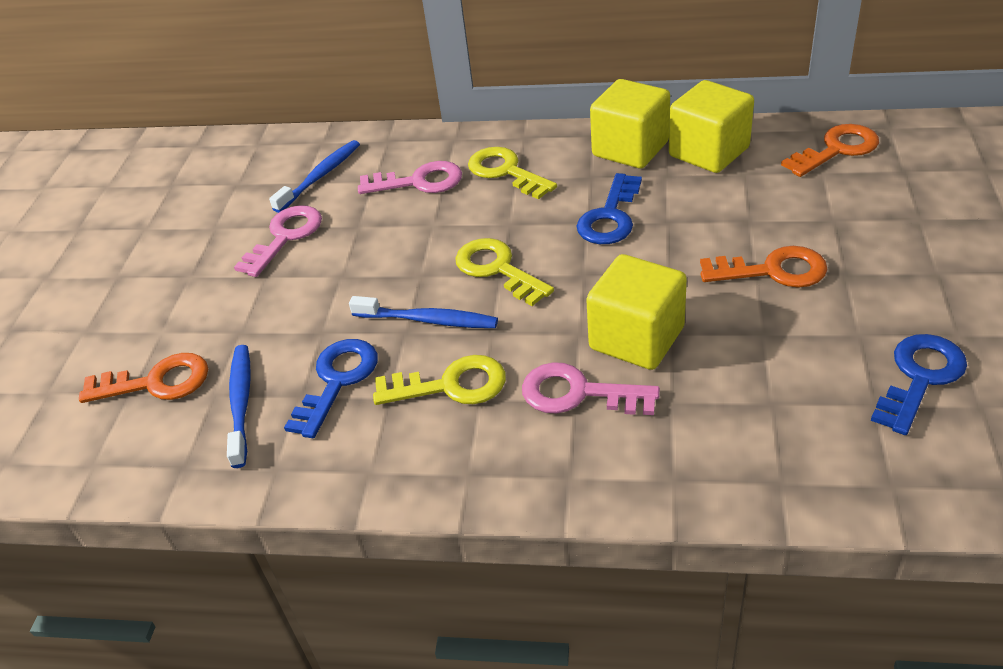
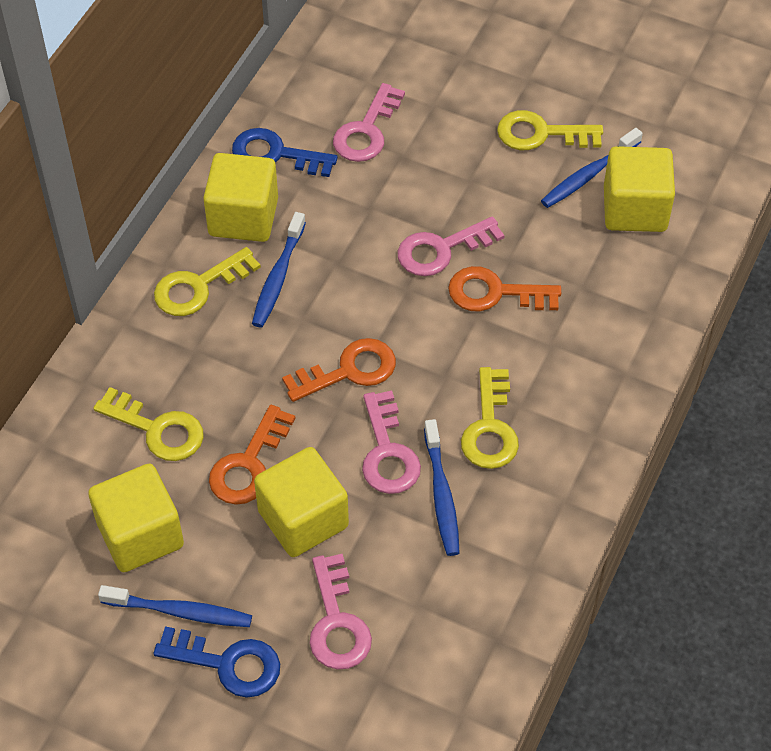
blue key: [284,339,378,438] [577,173,642,244] [871,334,967,435] = 3 -> [153,626,280,698] [232,128,338,177] = 2
blue toothbrush: [227,345,251,468] [269,140,360,213] [349,296,498,328] = 3 -> [98,585,252,627] [252,212,306,327] [424,419,460,556] [541,128,643,208] = 4
pink key: [234,205,322,277] [358,161,462,194] [522,362,660,415] = 3 -> [310,553,372,670] [333,83,405,162] [362,390,421,494] [398,216,505,276] = 4
yellow cube: [586,254,687,370] [590,79,670,168] [669,80,754,173] = 3 -> [88,463,184,572] [203,153,278,242] [254,447,349,557] [604,146,675,232] = 4
yellow key: [373,355,506,405] [455,238,554,306] [468,147,557,200] = 3 -> [93,387,204,461] [154,247,261,316] [461,367,519,469] [497,110,603,150] = 4

